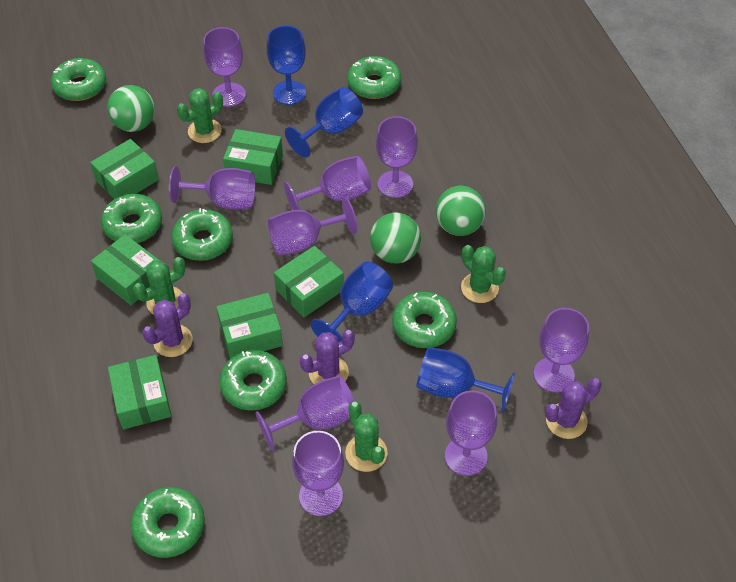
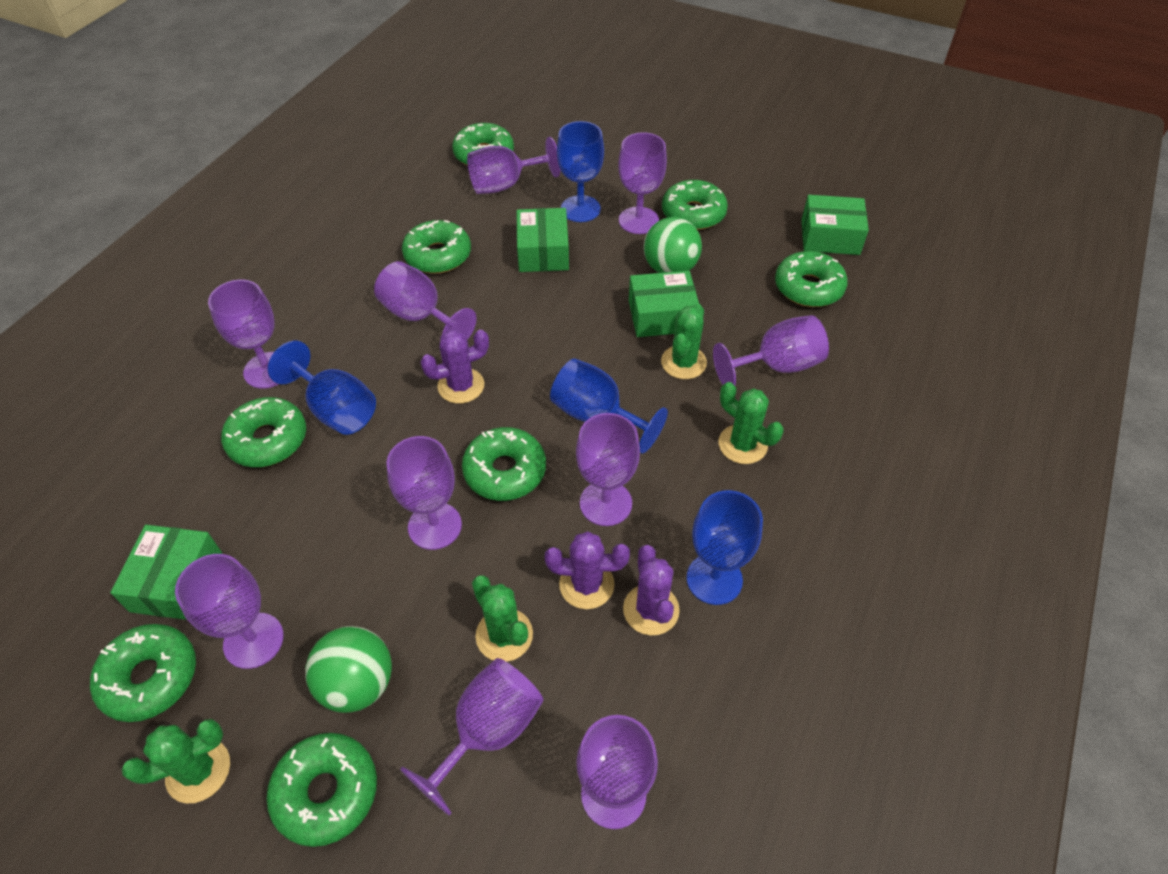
green ball: [107,85,155,132] [370,212,421,263] [436,186,486,236] = 3 -> [305,626,392,713] [644,217,702,273] = 2
green box: [90,139,159,199] [91,234,159,305] [108,355,172,429] [216,293,283,359] [223,129,283,185] [274,246,344,317] = 6 -> [110,525,222,620] [517,208,569,272] [629,271,699,337] [802,195,869,255] = 4
green donut: [51,58,106,101] [101,194,162,243] [131,487,205,558] [172,208,233,261] [219,350,287,411] [347,56,401,99] [392,292,457,348] = 7 -> [90,624,196,722] [221,397,306,467] [266,733,377,847] [402,220,471,274] [452,123,514,166] [462,427,546,501] [662,180,728,230] [775,251,848,307] = 8
purple goblet: [169,166,255,209] [203,27,246,107] [256,375,355,452] [268,197,357,256] [284,156,371,210] [292,431,344,516] [376,116,418,198] [445,390,497,476] [534,308,589,393] = 9 -> [175,554,284,669] [208,280,279,389] [374,261,477,339] [386,436,462,550] [400,658,544,816] [467,137,560,194] [576,413,640,526] [576,715,658,829] [618,132,667,234] [713,315,829,386] = 10

